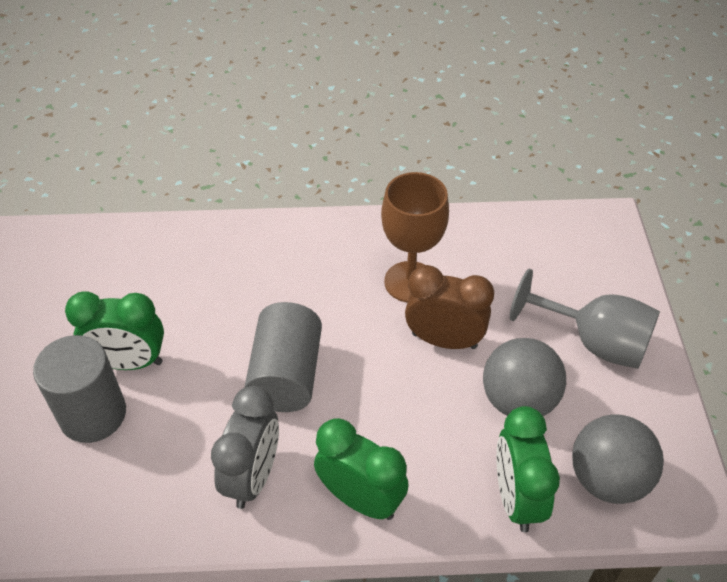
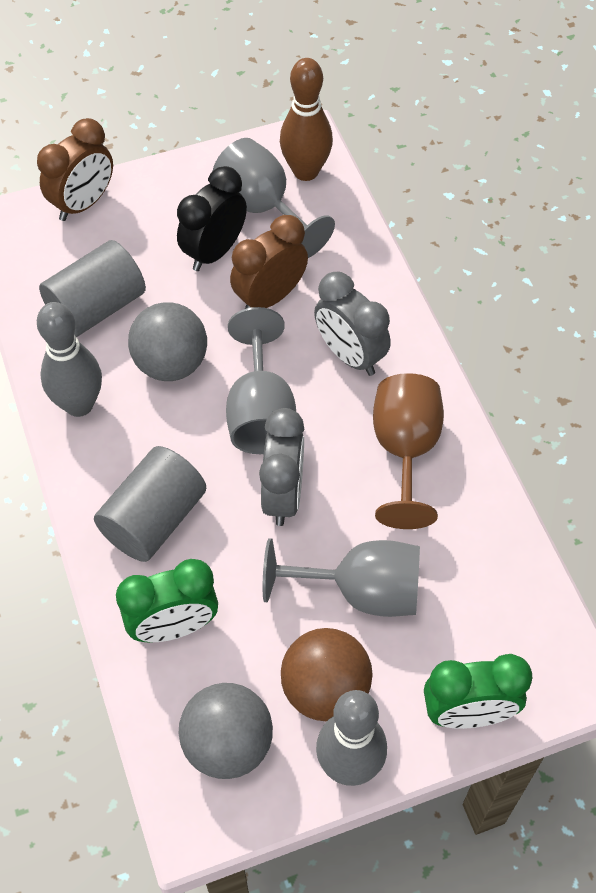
black clock: none = 0 -> [177,166,247,271] = 1
brown ball: none = 0 -> [281,628,373,721] = 1
brown bowling pin: none = 0 -> [280,58,333,181] = 1
brown clock: [405,265,494,349] = 1 -> [37,118,113,221] [230,215,308,309] = 2
green clock: [65,292,164,370] [314,418,409,520] [496,406,560,532] = 3 -> [116,559,218,642] [424,654,532,729] = 2
grey bowling pin: none = 0 -> [37,302,102,417] [316,690,387,786] = 2
grey clock: [211,386,279,509] = 1 -> [259,408,305,526] [314,272,391,376] = 2
grey goblet: [510,269,660,369] = 1 -> [213,138,335,258] [226,307,296,454] [263,538,420,617] = 3

